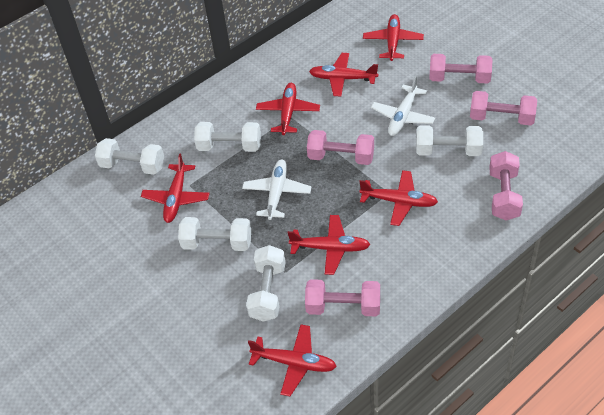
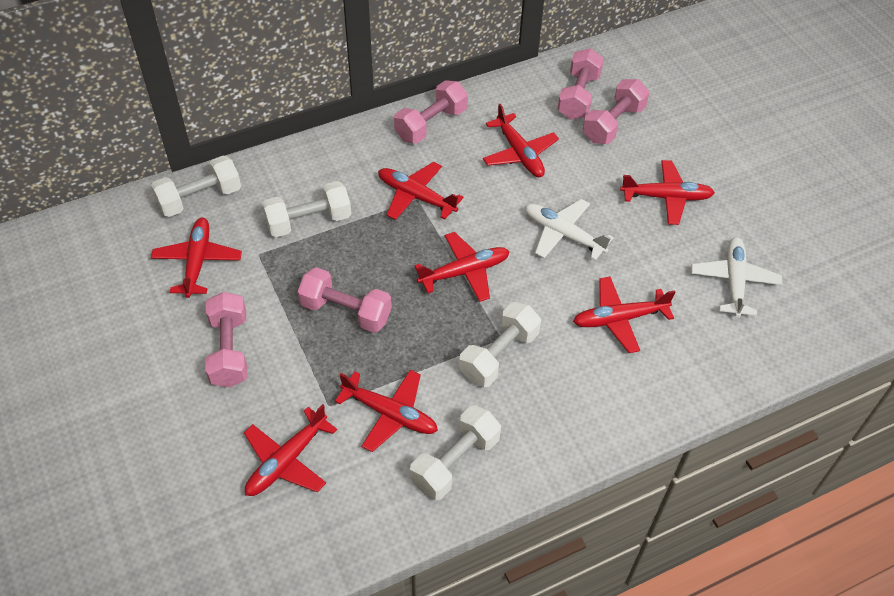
red plane: [141,153,210,223] [248,324,337,396] [256,83,320,135] [288,215,371,275] [309,53,378,97] [359,170,438,226] [363,14,424,61] = 7 -> [151,218,242,298] [244,404,337,496] [335,370,438,452] [378,162,463,220] [414,232,510,302] [483,104,559,177] [573,277,675,353] [620,160,715,225] = 8
white dumbbell: [95,138,164,175] [178,217,251,251] [194,122,261,152] [246,245,286,322] [416,125,483,156] = 5 -> [151,155,241,217] [262,181,351,237] [410,405,501,500] [459,302,541,387] = 4

